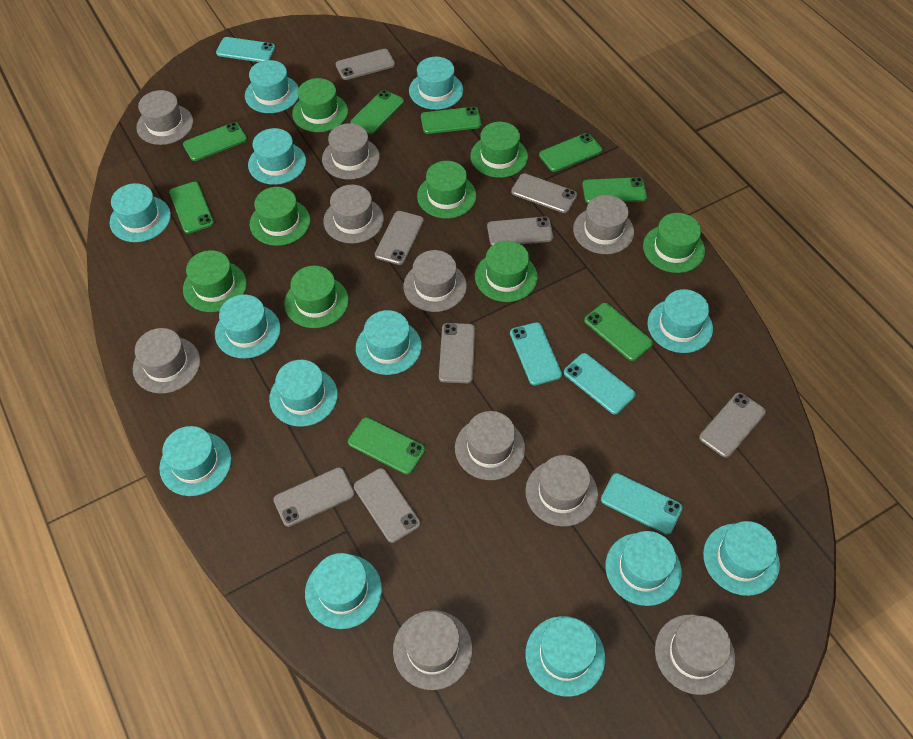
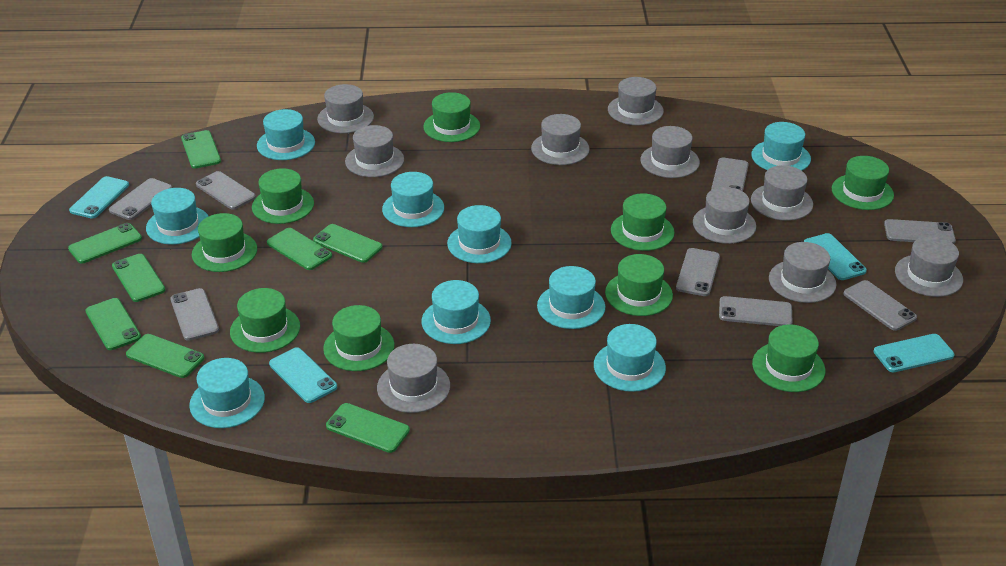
green hat: [183,250,247,312] [250,187,310,246] [284,266,349,328] [292,78,348,132] [417,161,476,219] [470,122,528,178] [475,241,538,302] [643,213,705,273] = 8 -> [192,213,257,272] [230,288,300,353] [252,168,314,224] [323,305,394,371] [423,92,480,142] [605,254,673,316] [611,193,674,251] [752,325,825,392] [832,156,894,210] = 9
turquoise hat: [110,183,171,242] [159,426,231,496] [215,295,281,359] [245,60,299,113] [248,128,306,185] [269,360,338,427] [305,553,382,629] [356,310,422,375] [409,57,463,110] [526,616,605,697] [605,531,682,606] [647,289,713,353] [703,521,780,596] = 13 -> [146,188,209,245] [189,358,265,428] [257,109,315,160] [382,172,444,227] [422,280,491,344] [447,205,512,263] [537,266,605,329] [594,324,666,392] [751,122,811,171] = 9

